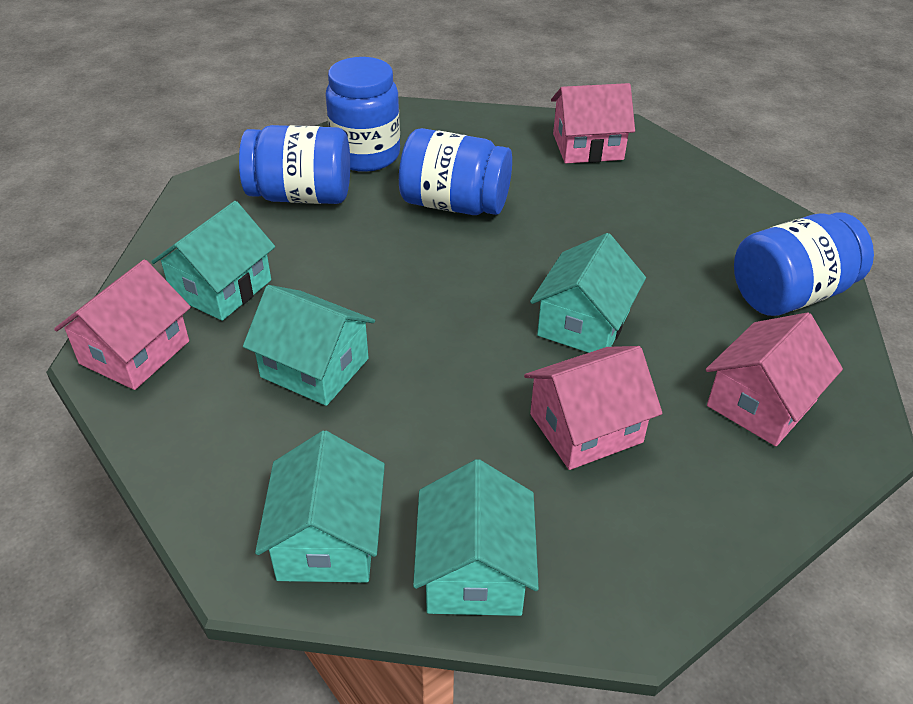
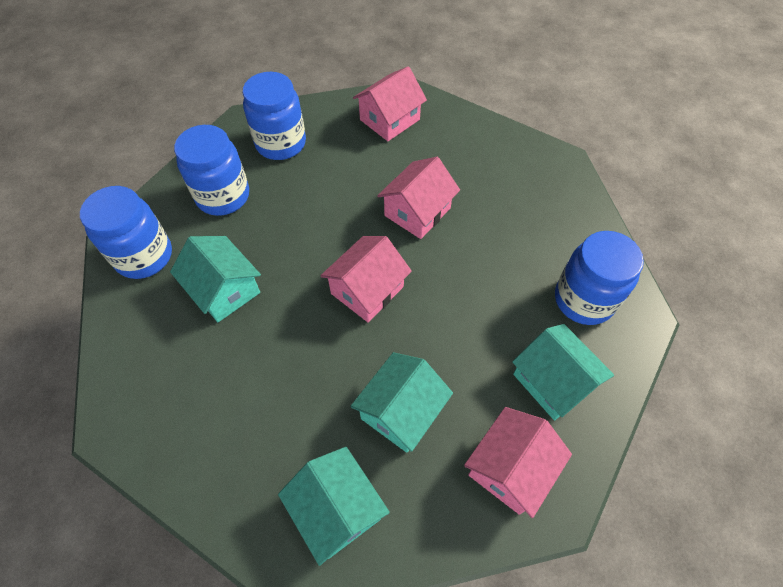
turquoise house: [151,201,275,321] [243,285,375,406] [255,430,385,583] [413,459,539,616] [530,233,646,353] = 5 -> [170,236,261,322] [278,447,390,566] [350,352,453,453] [512,324,614,420] = 4

